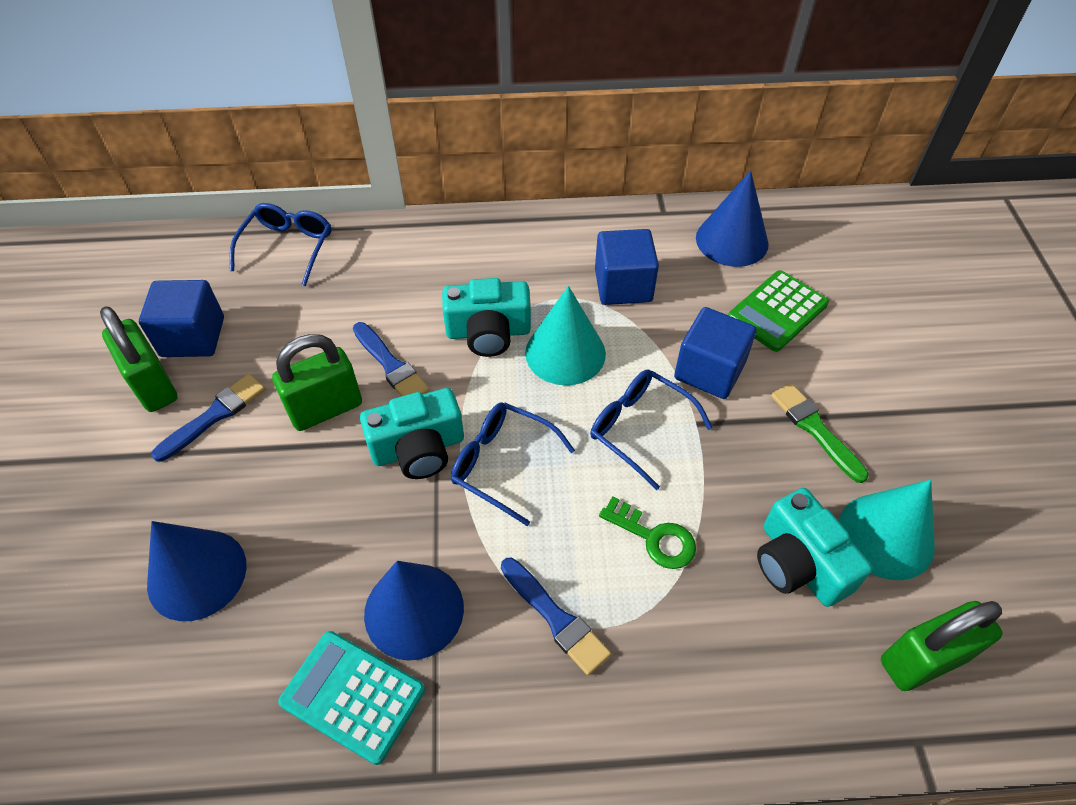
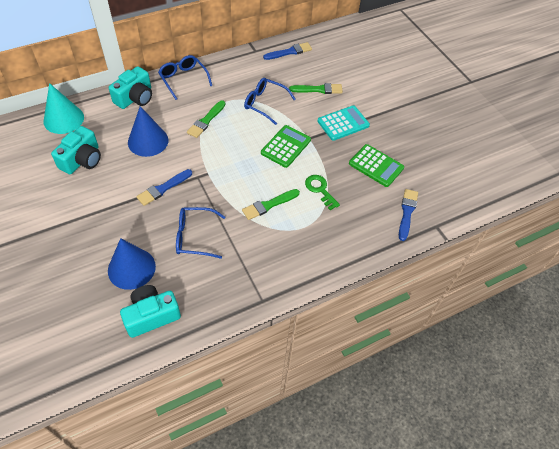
blue cone: [147,521,247,621] [364,561,464,661] [696,171,769,267] = 3 -> [108,238,156,290] [128,106,168,157] = 2
blue cube: [139,280,224,357] [595,229,659,305] [674,307,757,399] = 3 -> none = 0
green brush: [771,383,869,483] = 1 -> [187,101,226,138] [242,189,300,220] [289,83,343,94] = 3
green calculator: [728,270,829,352] = 1 -> [261,125,311,168] [349,144,404,187] = 2
green padlock: [100,306,178,412] [272,334,362,431] [881,601,1003,691] = 3 -> none = 0
turquoise cone: [525,286,606,385] [839,480,935,580] = 2 -> [44,83,84,134] = 1

